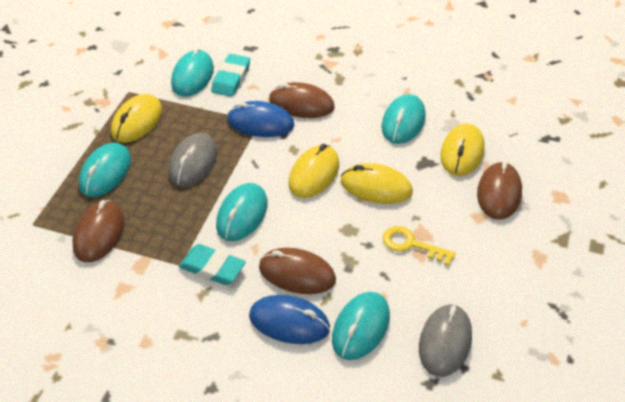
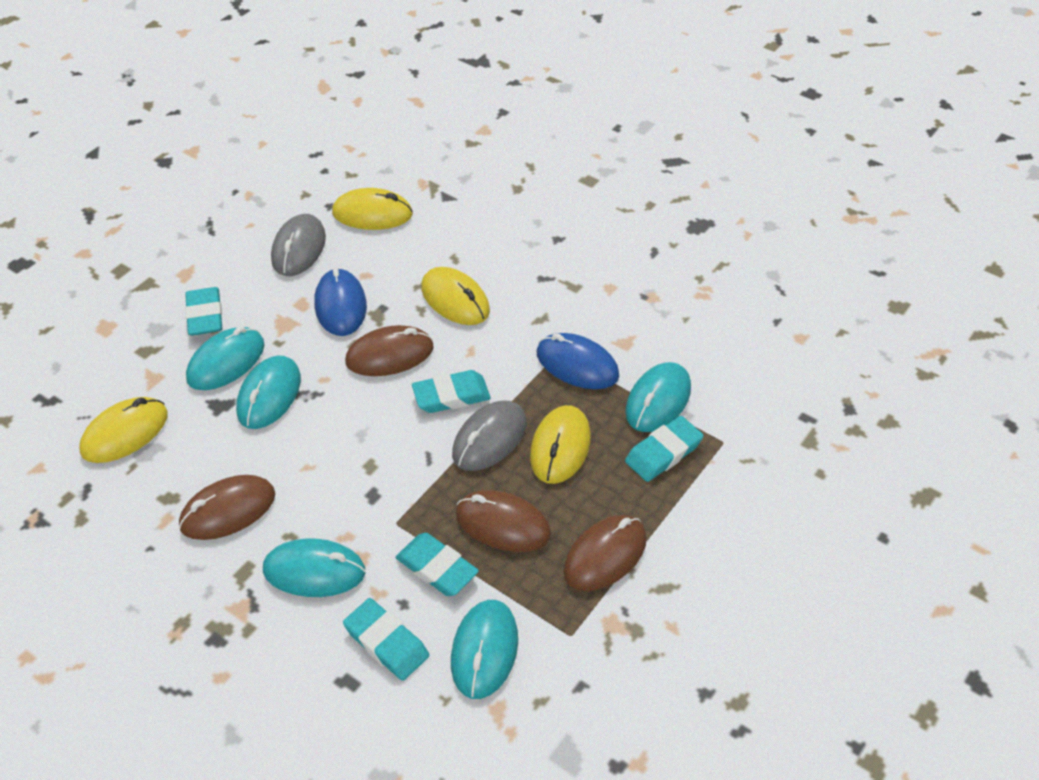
turquoise eraser: [179,244,246,285] [211,54,250,97] = 2 -> [185,287,222,336] [343,598,429,681] [396,533,479,596] [412,370,491,413] [625,416,704,482] = 5
yellow key: [383,226,456,266] = 1 -> none = 0

